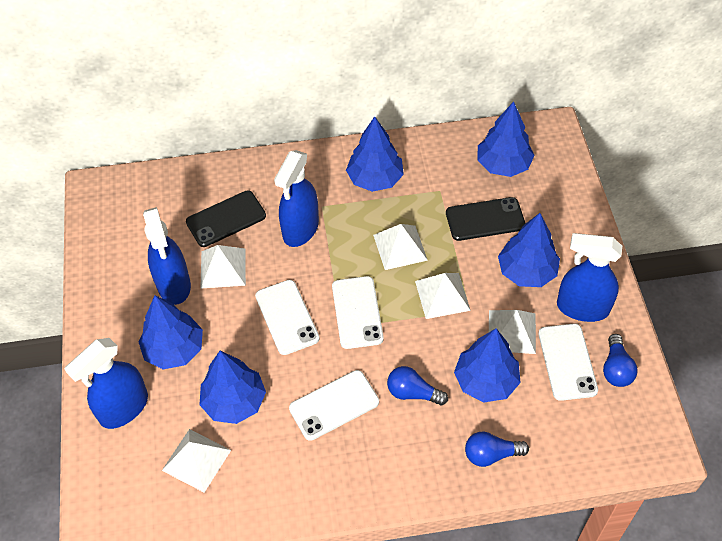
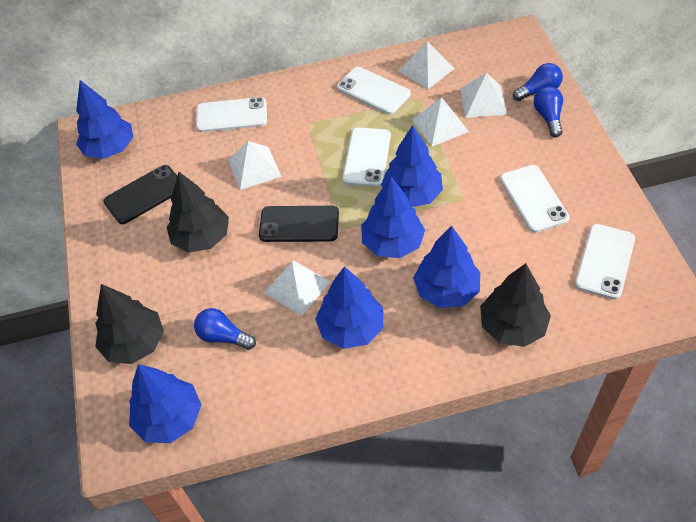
black tree: none = 0 -> [95,284,164,364] [166,172,229,253] [480,263,551,347] = 3
blue spray bottle: [64,338,148,429] [143,207,191,305] [274,150,319,247] [557,233,622,322] = 4 -> none = 0
white phone: [255,280,320,355] [289,370,379,441] [332,276,384,349] [538,323,598,401] = 4 -> [196,97,267,132] [337,67,411,115] [343,128,391,187] [500,165,570,233] [575,224,635,299] = 5

